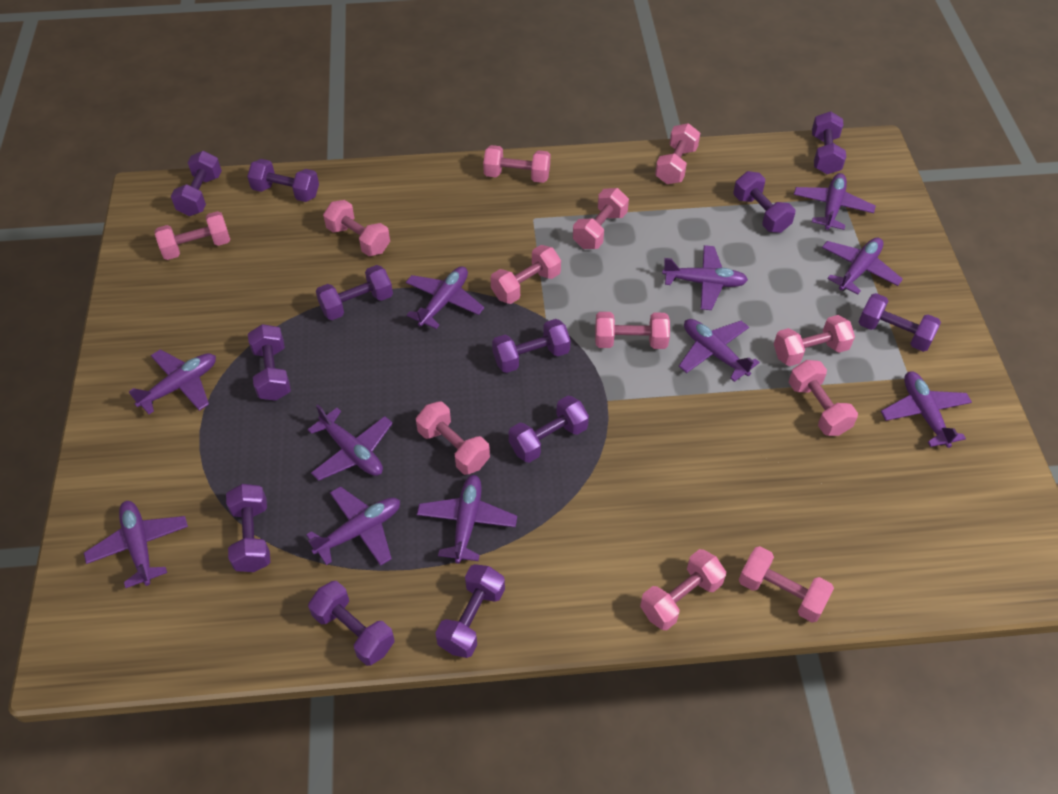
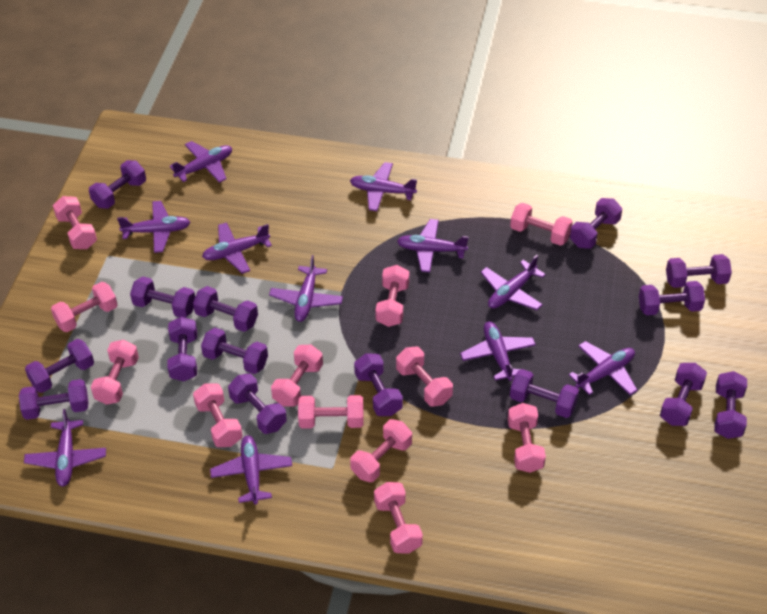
purple dumbbell: [171,151,222,216] [226,484,270,572] [247,159,319,202] [248,324,291,401] [308,581,395,666] [316,265,393,320] [435,564,505,658] [492,319,571,373] [509,396,589,463] [733,171,795,233] [812,111,846,174] [859,293,941,352] = 12 -> [19,379,89,420] [25,339,94,393] [89,160,146,209] [130,277,195,317] [167,317,197,382] [193,286,258,332] [201,328,268,374] [228,373,287,434] [354,353,403,416] [510,369,579,418] [570,198,622,249] [639,281,705,315] [660,363,707,426] [666,254,732,288] [714,371,747,439] = 15

